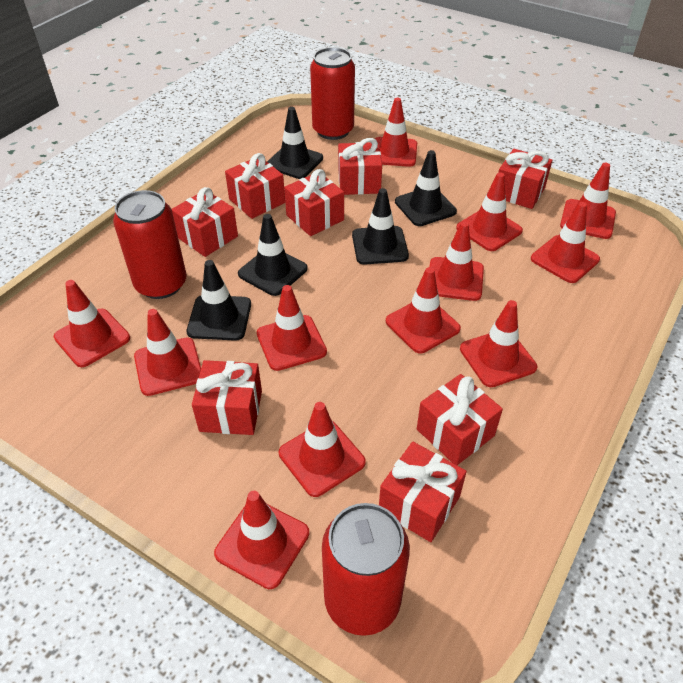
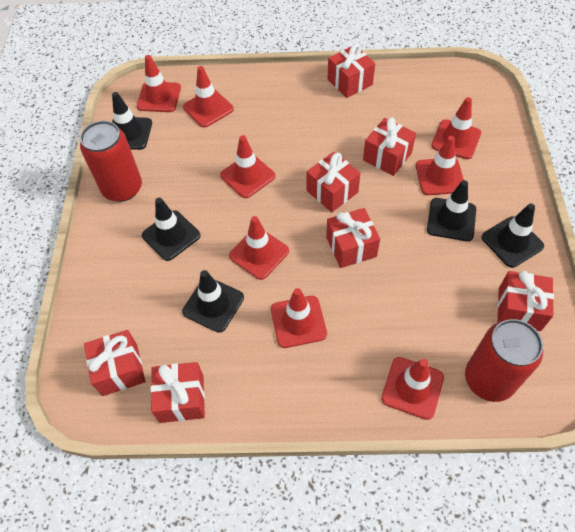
red can: [113,190,187,299] [310,47,355,140] [322,503,410,636] = 3 -> [80,121,142,202] [465,319,543,402] = 2
red gift: [172,187,238,257] [192,360,262,435] [225,153,285,219] [284,169,344,236] [338,138,382,195] [379,442,467,542] [417,374,503,465] [498,149,552,209] = 8 -> [84,330,145,396] [151,362,205,423] [306,152,360,212] [326,208,380,268] [328,44,375,98] [363,117,416,176] [498,271,554,331] = 7
red traffic cone: [54,280,130,367] [134,309,201,396] [214,491,309,589] [257,285,327,371] [279,402,366,497] [375,98,417,167] [386,267,461,353] [429,221,484,301] [456,173,523,251] [460,300,537,387] [531,202,600,283] [560,163,616,239] = 12 -> [137,55,181,112] [183,66,234,128] [220,135,276,198] [229,216,289,280] [271,288,327,348] [381,357,444,420] [416,136,464,195] [431,97,481,159] = 8

